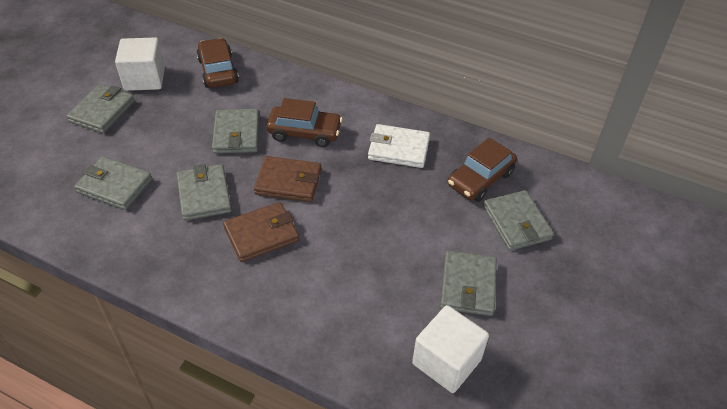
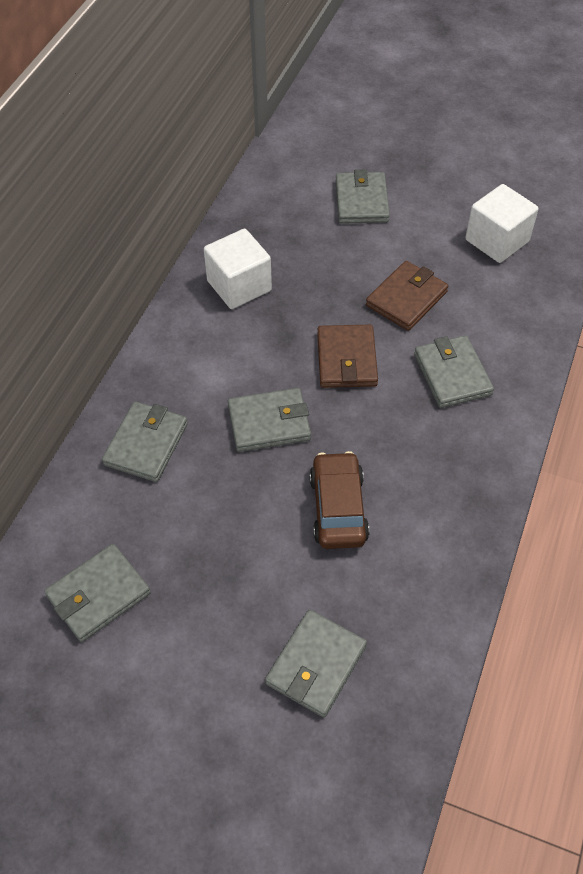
brown car: [196,38,239,88] [266,98,343,147] [448,137,517,202] = 3 -> [309,451,369,549] = 1
white wallet: [368,124,430,168] = 1 -> none = 0

